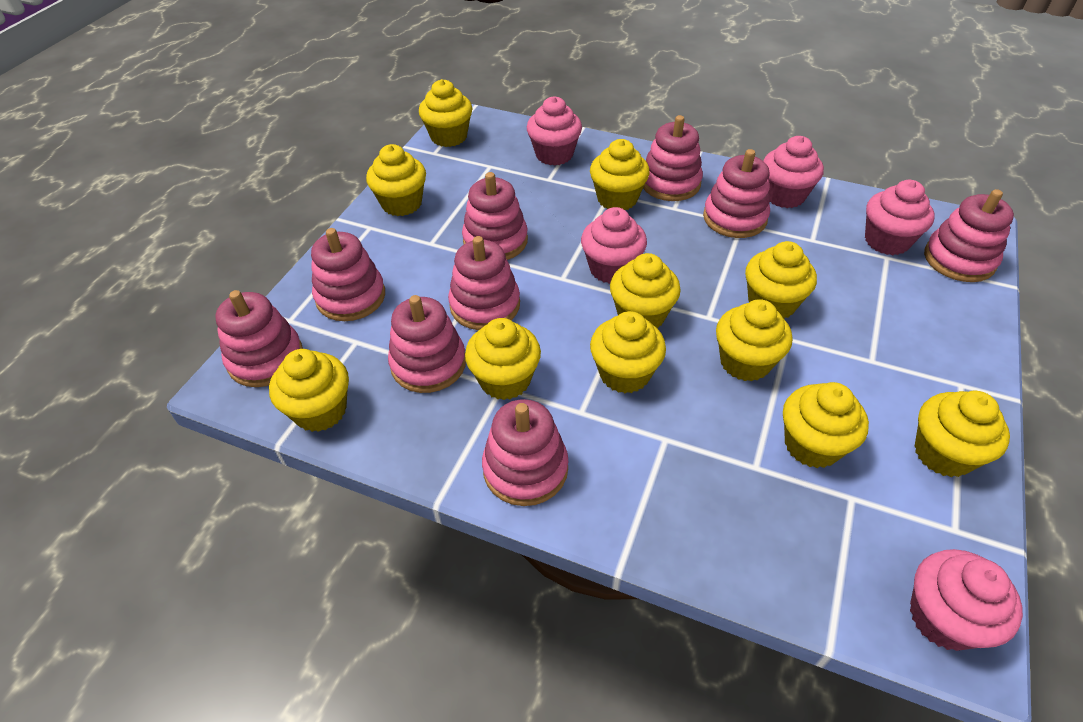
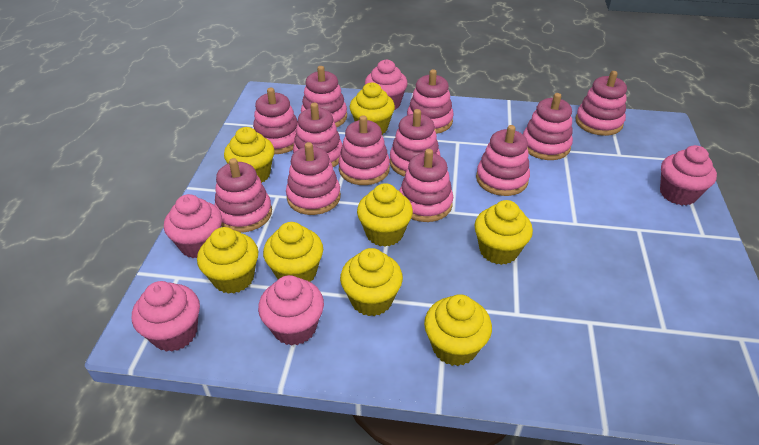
pink stacking toy: [215,290,303,387] [311,228,385,321] [388,295,466,393] [448,236,520,330] [462,172,528,260] [482,399,568,506] [643,115,703,201] [703,149,770,238] [924,189,1014,282] = 9 -> [215,158,272,233] [253,88,298,154] [286,142,341,215] [293,103,343,167] [301,66,347,127] [338,115,390,185] [390,109,441,177] [399,149,453,222] [407,69,454,134] [476,125,530,196] [523,93,573,160] [575,71,627,136] = 12
yellow cupcake: [269,349,349,432] [366,144,426,216] [419,79,472,147] [465,318,541,400] [590,139,650,210] [590,311,666,393] [610,253,681,329] [716,299,792,381] [745,241,817,318] [783,382,869,468] [915,391,1010,477] = 11 -> [197,227,258,294] [224,127,274,183] [263,222,323,282] [340,248,403,316] [350,83,395,135] [357,183,413,247] [424,294,492,366] [474,200,533,265] = 8

